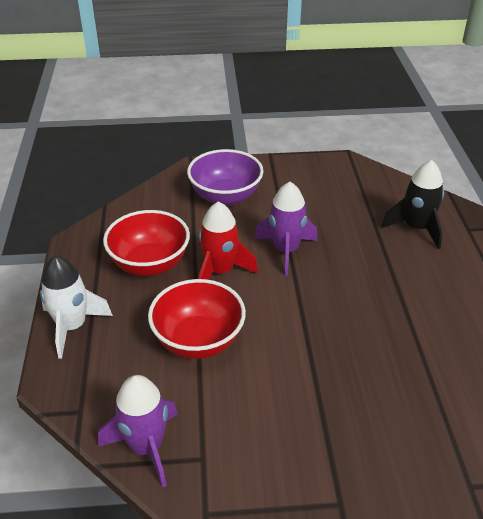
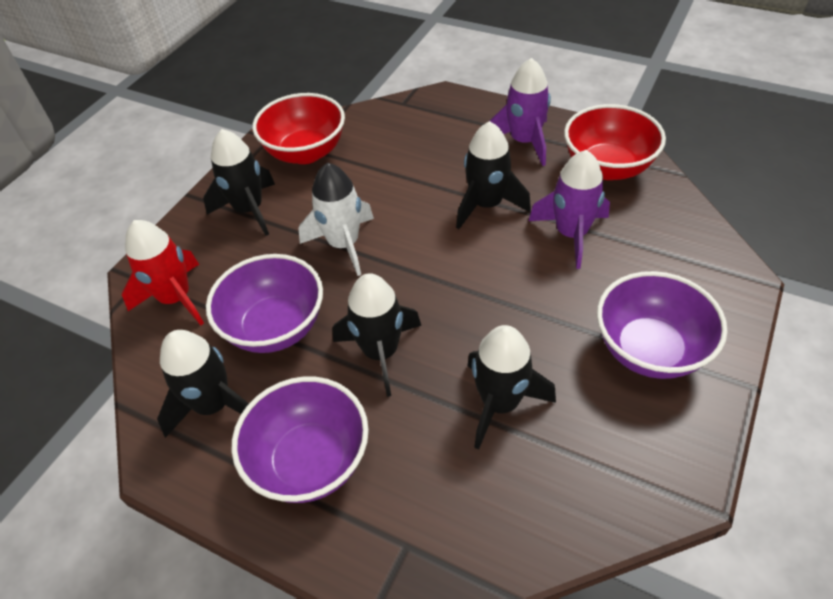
black rocket: [381,160,444,249] = 1 -> [157,330,249,438] [203,129,275,236] [332,273,421,397] [456,121,531,229] [467,325,556,450] = 5
purple bowl: [187,149,263,206] = 1 -> [206,254,323,353] [232,376,369,503] [597,271,728,379] = 3

